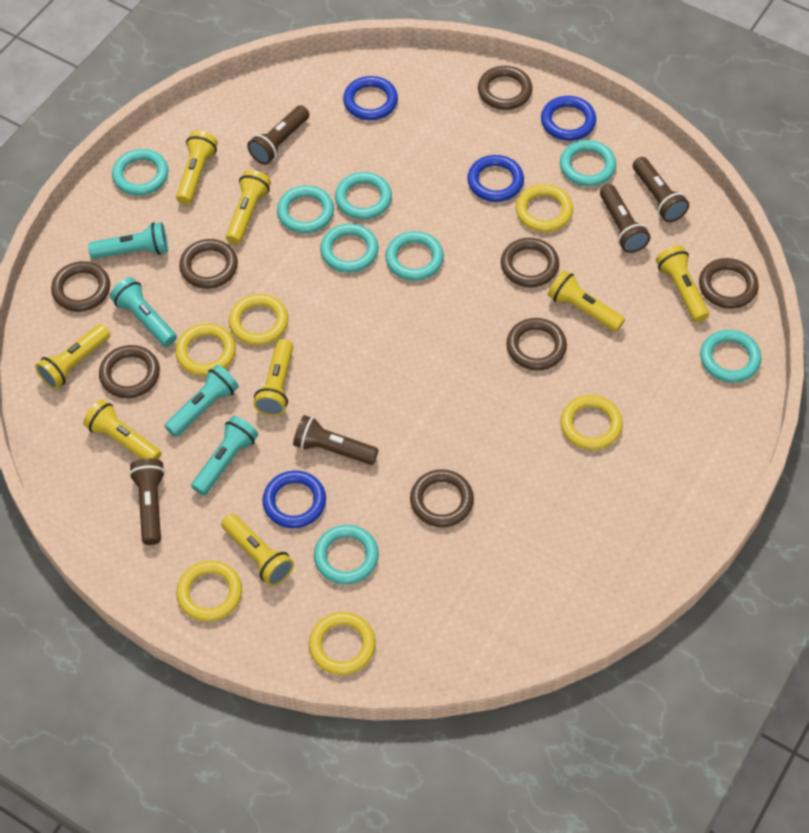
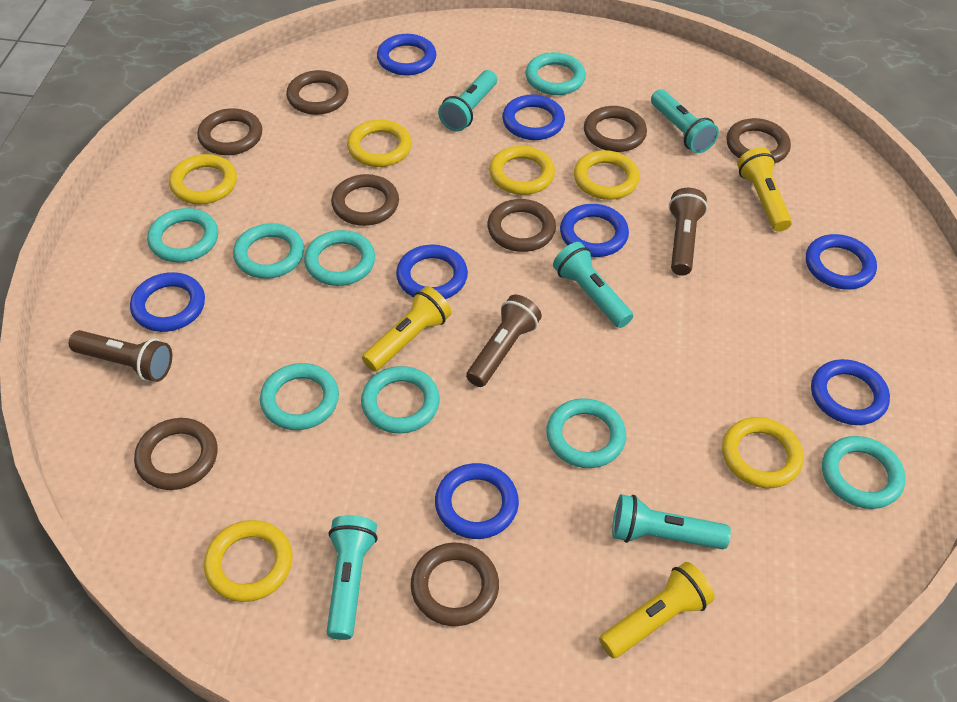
blue ring: [262,470,326,528] [343,76,398,120] [467,155,524,202] [541,96,596,141] = 4 -> [130,272,205,332] [377,34,436,76] [396,245,468,299] [435,463,519,539] [502,95,565,140] [560,204,629,257] [806,234,877,290] [811,359,890,425] = 8
brown flashlight: [129,458,165,545] [247,105,309,165] [293,415,379,465] [600,184,650,253] [633,157,689,222] = 5 -> [69,330,172,382] [466,295,542,387] [669,188,708,276] = 3
turquoise flashlight: [88,222,168,259] [110,277,177,347] [164,365,239,437] [191,416,258,495] = 4 -> [327,515,378,640] [438,70,497,131] [553,242,633,328] [612,494,731,549] [651,89,719,153] = 5
yellow flashlight: [35,324,110,389] [83,400,161,460] [176,131,218,205] [221,514,294,586] [226,170,271,245] [253,339,293,416] [548,270,625,332] [656,245,709,322] = 8 -> [362,286,451,371] [599,562,715,658] [737,148,792,232] = 3

